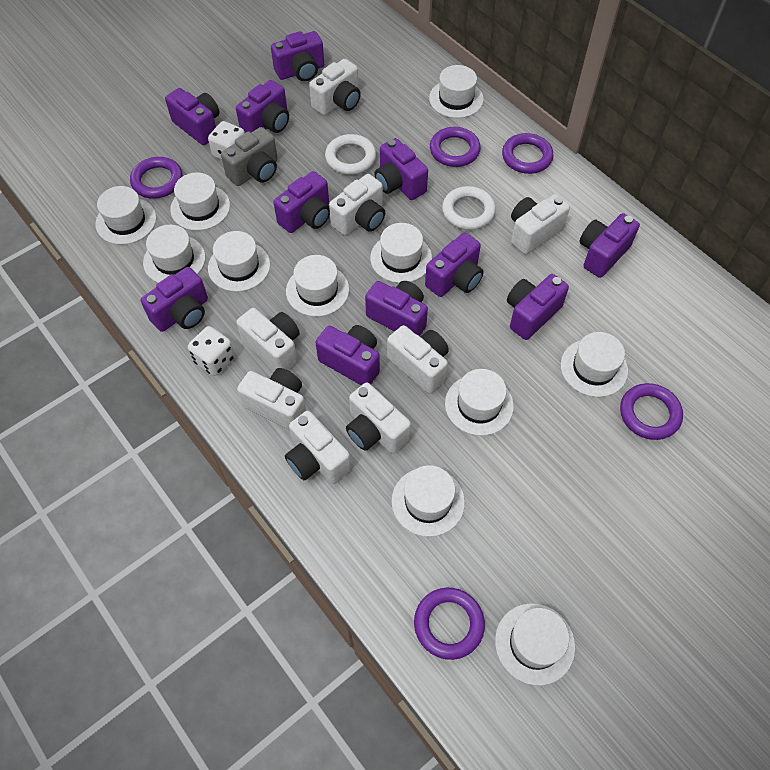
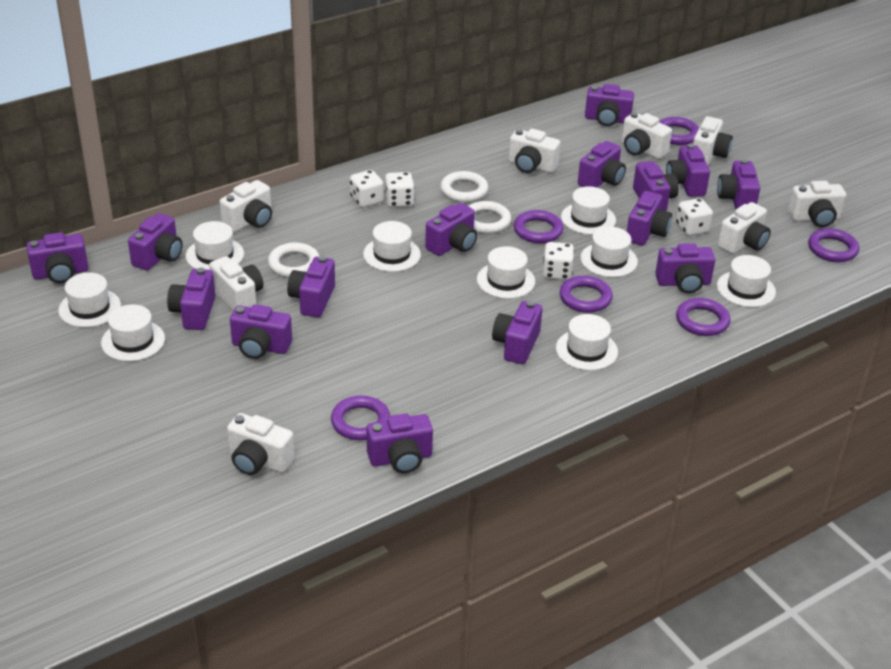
grey camera: [221,127,278,186] = 1 -> none = 0
purple camera: [141,267,208,332] [165,88,220,145] [236,80,289,133] [271,31,324,81] [273,171,330,233] [315,325,380,385] [365,281,428,336] [374,138,428,200] [425,232,484,297] [507,274,569,340] [579,213,640,278] = 11 -> [26,232,88,283] [128,213,183,271] [167,267,216,330] [230,304,292,359] [287,256,335,317] [367,413,433,473] [425,203,477,256] [492,301,542,364] [578,141,626,187] [585,84,634,126] [627,191,672,246] [633,161,679,211] [655,243,715,293] [666,144,710,197] [717,159,760,209] = 15
purple ring: [130,157,183,199] [414,588,485,660] [430,127,481,167] [502,133,553,174] [620,383,683,440] = 5 -> [331,396,390,440] [514,210,563,243] [560,276,613,313] [659,117,699,145] [676,298,730,336] [808,228,859,262] = 6
white dice: [188,326,235,376] [208,121,245,160] = 2 -> [350,170,384,208] [384,172,415,207] [543,242,574,280] [676,198,713,236] = 4
white hat: [96,186,156,245] [143,225,205,283] [170,172,230,231] [208,231,270,292] [286,255,349,317] [370,223,432,283] [392,465,465,537] [429,65,484,118] [445,369,514,436] [495,603,575,686] [561,332,628,397] = 11 -> [58,273,121,327] [101,304,165,361] [186,221,244,270] [363,221,421,272] [477,246,535,299] [556,314,618,371] [561,186,616,235] [580,227,638,277] [717,255,776,307] = 9
white ring: [325,134,376,175] [442,186,496,230] = 2 -> [268,243,320,278] [440,171,488,202] [468,201,511,234] = 3

